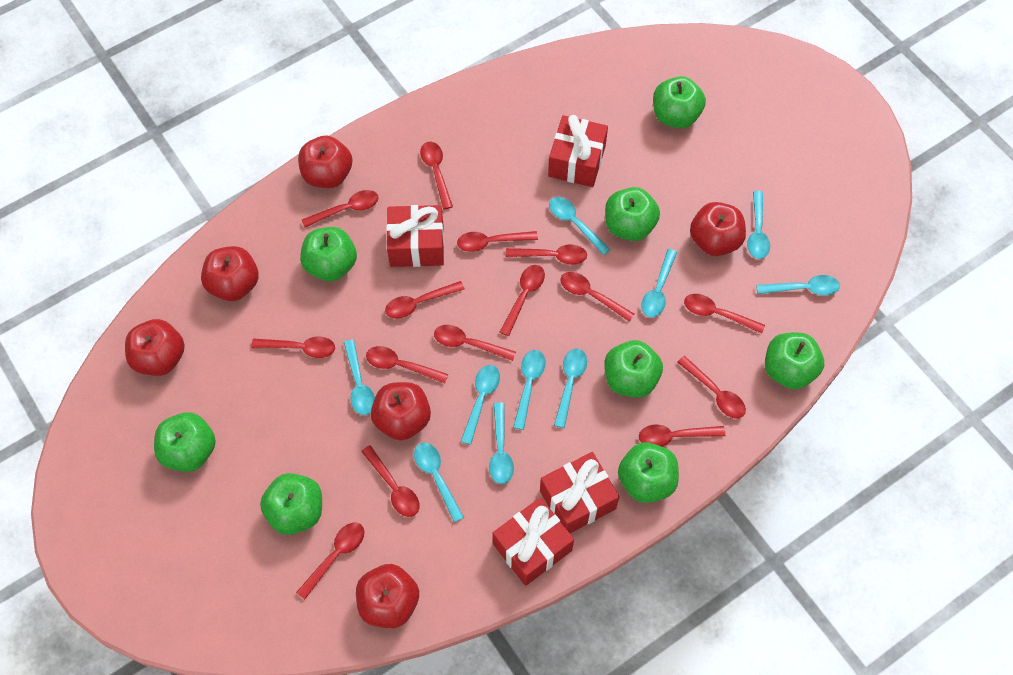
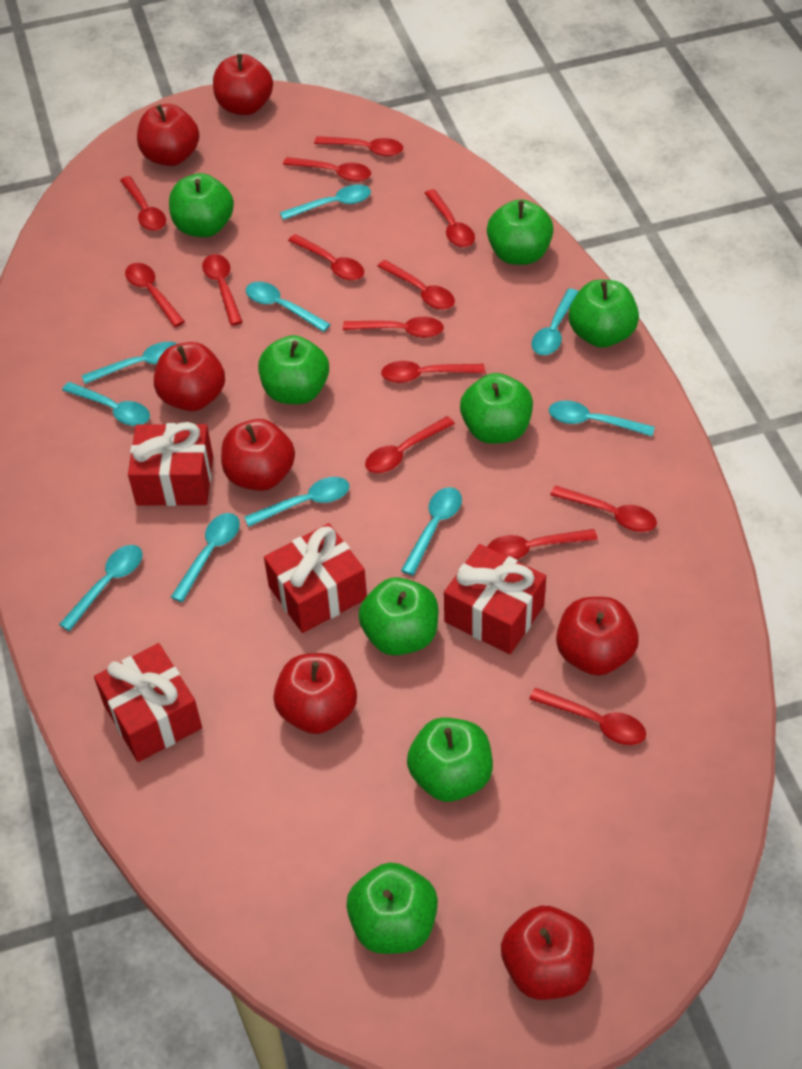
red apple: [125,319,185,376] [201,246,259,301] [298,135,352,188] [356,564,419,628] [371,382,431,440] [690,202,746,256] = 6 -> [137,104,199,166] [154,342,225,411] [213,54,273,115] [221,419,295,491] [273,653,357,734] [501,906,594,1000] [556,597,639,676] = 7
red spoon: [251,337,335,358] [296,523,364,599] [302,190,379,227] [361,445,420,517] [366,346,448,383] [385,281,465,319] [420,142,453,209] [434,325,516,361] [457,231,538,252] [500,265,545,336] [505,244,587,265] [560,272,634,322] [639,425,726,447] [677,356,746,419] [684,294,765,334] = 15 -> [120,176,166,231] [125,263,185,327] [202,254,242,326] [283,157,371,182] [288,234,364,281] [314,136,403,156] [343,317,444,338] [365,416,455,473] [377,260,455,310] [381,361,485,383] [425,189,475,247] [487,529,598,560] [529,688,646,745] [550,486,657,532] = 14

